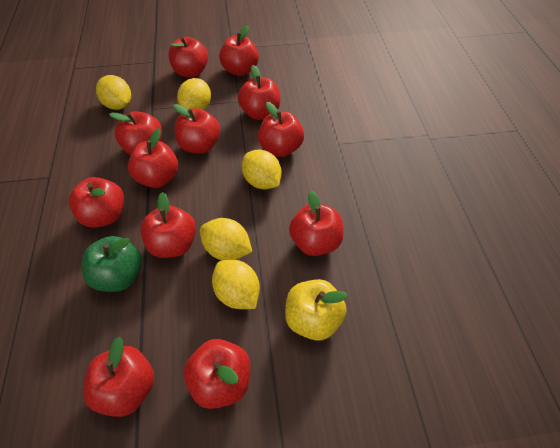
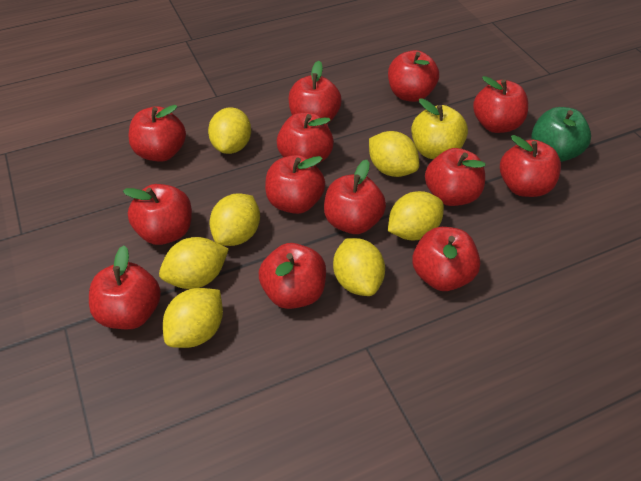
red apple: [69,177,124,228] [83,337,154,417] [109,111,162,155] [128,128,178,188] [140,192,196,258] [168,37,208,77] [173,104,220,154] [184,339,250,409] [219,25,259,76] [238,65,280,120] [258,102,304,157] [289,191,343,256] = 12 -> [89,246,161,329] [123,184,192,245] [128,105,186,162] [259,243,326,309] [265,155,325,214] [277,113,334,165] [288,61,342,124] [324,160,386,234] [388,50,439,102] [412,227,480,291] [425,148,485,206] [473,76,528,133] [500,135,561,197] = 13
yellow lemon: [96,75,131,110] [177,78,211,110] [200,218,252,260] [212,260,260,309] [242,150,281,189] = 5 -> [159,237,229,289] [163,288,223,348] [208,107,251,154] [209,193,260,246] [333,238,385,296] [369,131,419,177] [388,191,444,240] = 7

